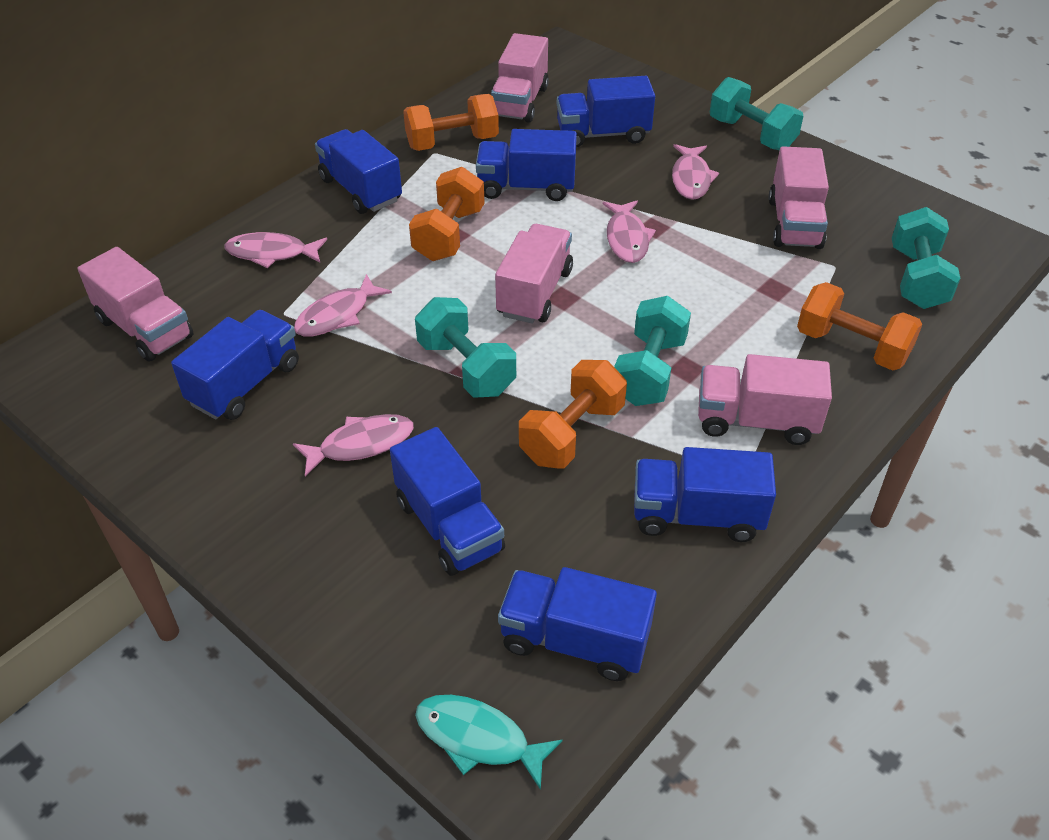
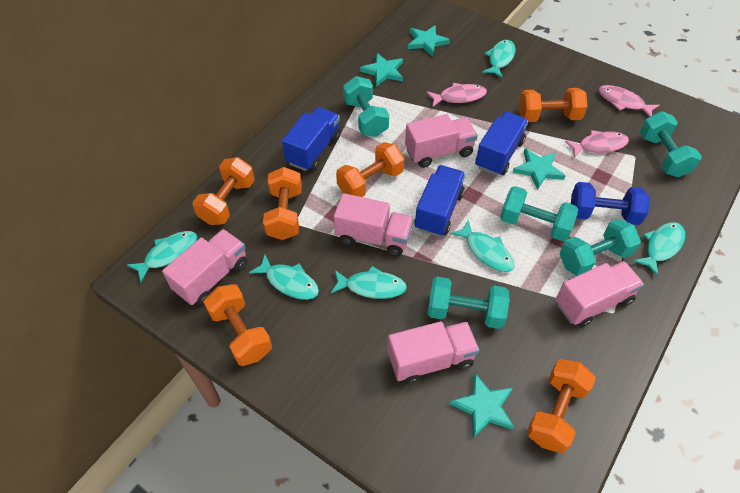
blue dumbbell: none = 0 -> [571,182,650,225] = 1
blue truck: [171,310,299,420] [315,129,402,214] [390,427,505,576] [476,129,577,201] [498,567,657,681] [557,76,655,148] [634,447,776,542] = 7 -> [282,107,341,171] [414,165,465,237] [475,111,528,175] = 3
orange dumbbell: [403,94,499,151] [409,167,485,261] [519,360,627,469] [797,282,923,371] = 4 -> [192,157,255,225] [204,284,272,366] [263,167,302,240] [336,142,405,197] [519,88,587,122] [527,359,596,453] = 6
pink fish: [224,232,327,268] [293,414,414,477] [294,274,392,337] [603,201,656,263] [672,144,719,200] = 5 -> [427,83,487,107] [564,130,629,158] [598,85,660,117] = 3
turquoise dumbbell: [415,297,516,398] [614,296,691,406] [710,77,803,150] [892,207,961,309] = 4 -> [343,76,389,137] [427,277,510,329] [500,186,578,241] [560,219,641,276] [640,111,702,177] = 5
turquoise fish: [415,695,563,790] = 1 -> [127,231,197,282] [249,255,319,300] [331,266,407,299] [450,220,515,272] [482,40,515,78] [634,222,685,276] = 6
turquoise star: none = 0 -> [360,53,403,87] [408,25,450,56] [450,373,514,438] [512,148,566,190] = 4

